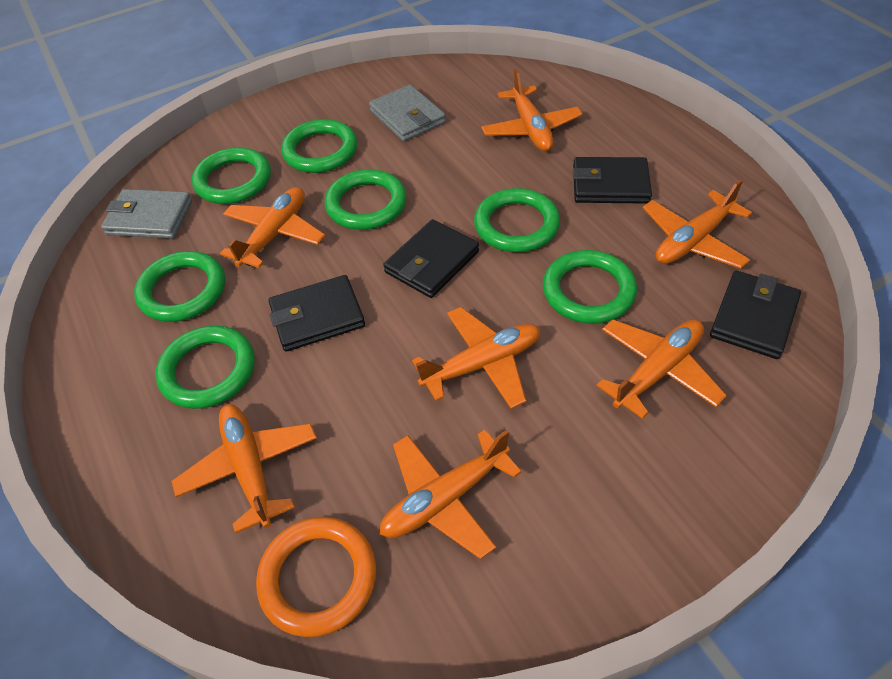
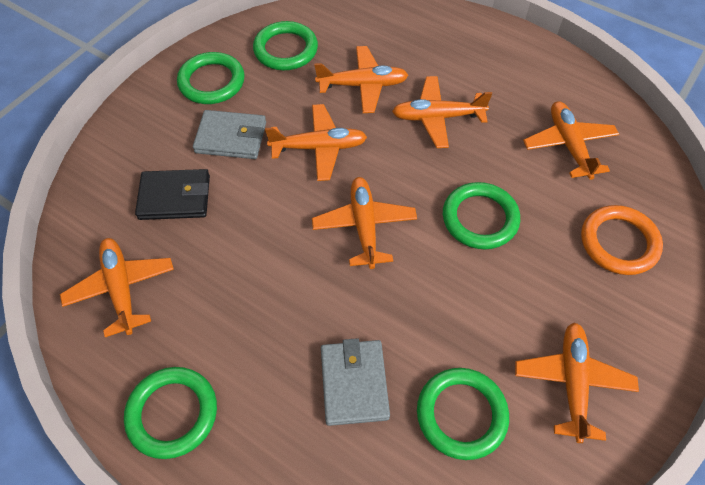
black wallet: [269,275,365,352] [383,219,479,298] [572,157,652,204] [710,271,801,359] = 4 -> [135,169,210,220] = 1
green ring: [134,251,225,322] [156,326,255,409] [192,147,271,204] [281,119,357,173] [325,169,407,230] [474,188,560,252] [543,250,637,324] = 7 -> [124,367,217,459] [177,52,245,104] [253,21,318,70] [417,368,509,460] [443,182,520,249] = 5

